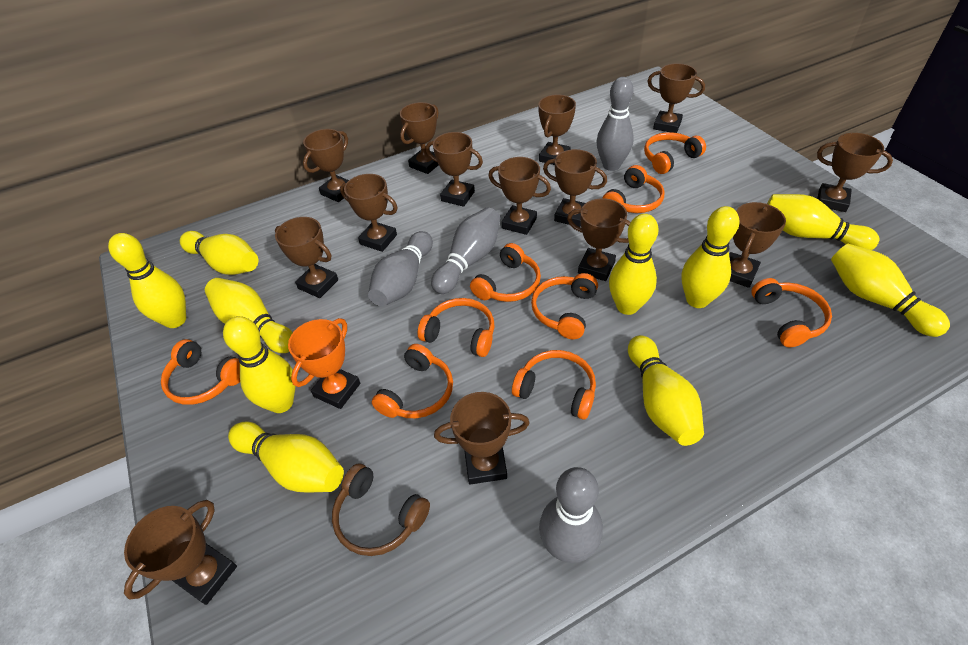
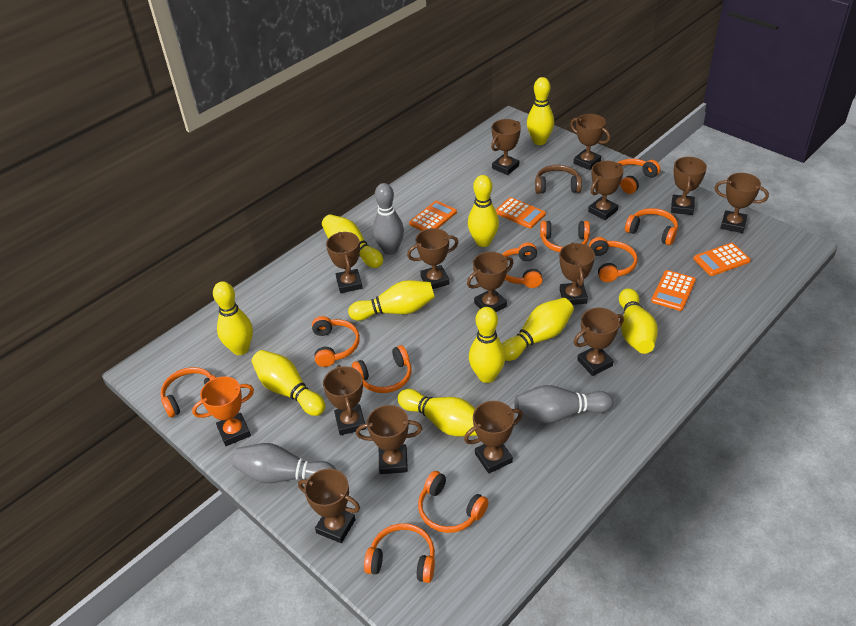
grey bowling pin: [368,231,433,306] [431,207,500,294] [539,467,603,563] [597,77,634,171] = 4 -> [232,443,336,483] [373,183,404,255] [514,385,613,423] = 3
orange calculator: none = 0 -> [409,201,457,231] [496,197,546,228] [651,270,696,311] [693,243,751,276] = 4
orange headphones: [161,339,240,405] [372,344,453,418] [418,298,494,357] [470,243,541,302] [512,350,596,420] [531,273,598,339] [603,165,665,213] [644,132,706,174] [751,278,832,348] = 9 -> [160,367,216,417] [312,316,360,367] [352,345,411,393] [364,523,435,583] [418,471,489,533] [502,242,543,288] [540,221,590,252] [589,237,638,282] [617,159,661,194] [625,208,678,245] = 10

